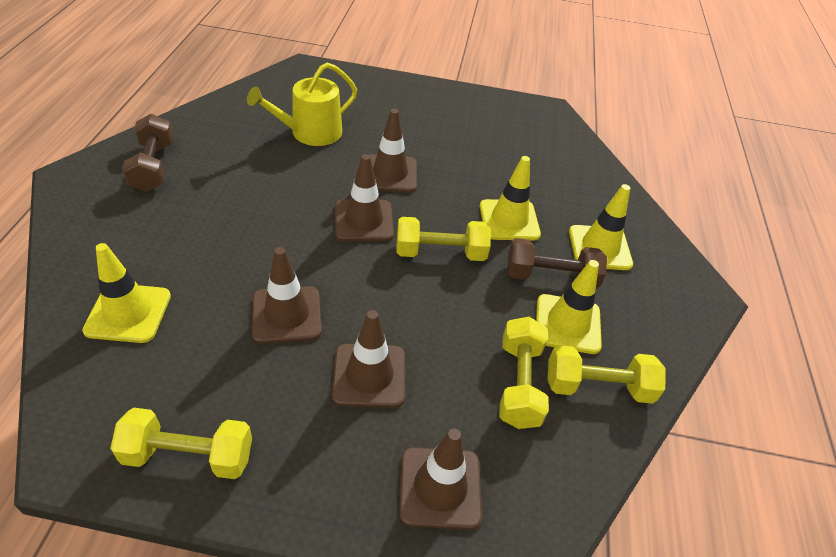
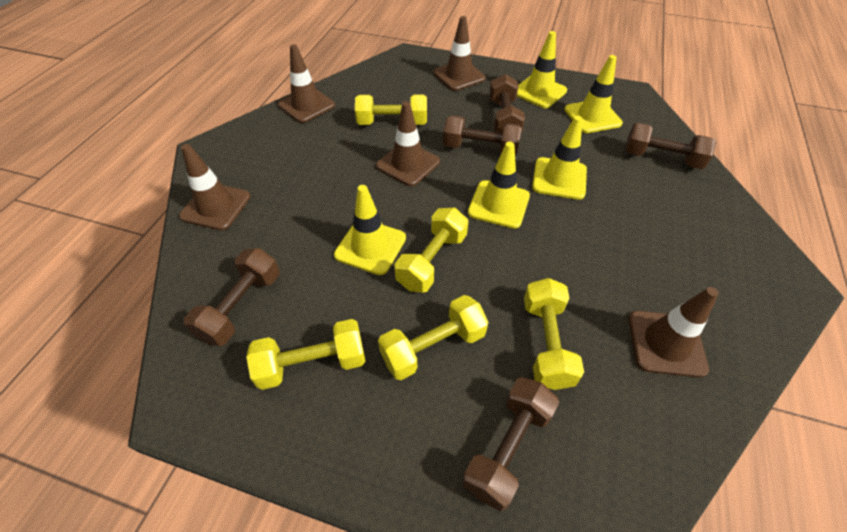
brown dumbbell: [122,114,173,192] [507,238,607,289] = 2 -> [184,248,280,346] [443,115,522,155] [463,377,559,511] [489,74,525,134] [625,122,716,169] = 5
yellow dumbbell: [110,408,252,479] [396,217,491,261] [499,317,549,429] [547,345,666,404] = 4 -> [246,319,366,390] [355,95,427,125] [378,295,488,380] [395,208,469,293] [524,278,584,390] = 5
yellow traffic cone: [82,243,171,343] [480,156,541,241] [536,260,602,354] [569,184,633,270] = 4 -> [334,185,406,275] [468,142,530,229] [517,31,567,108] [532,116,587,200] [564,55,623,133] = 5
yellow watering can: [247,62,357,146] = 1 -> none = 0

